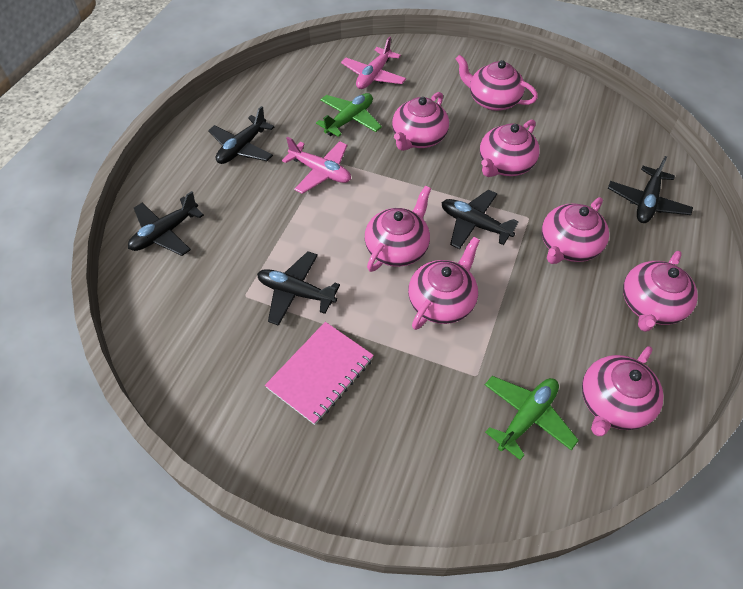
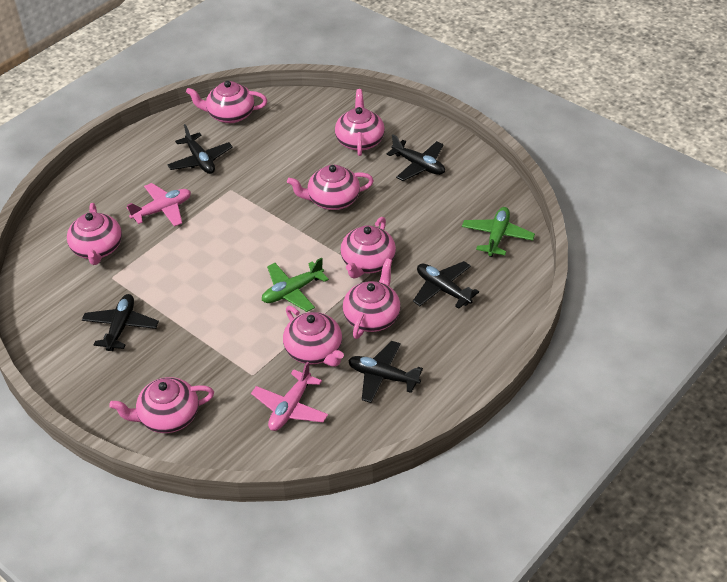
pink notebook: [265,322,374,425] = 1 -> none = 0

